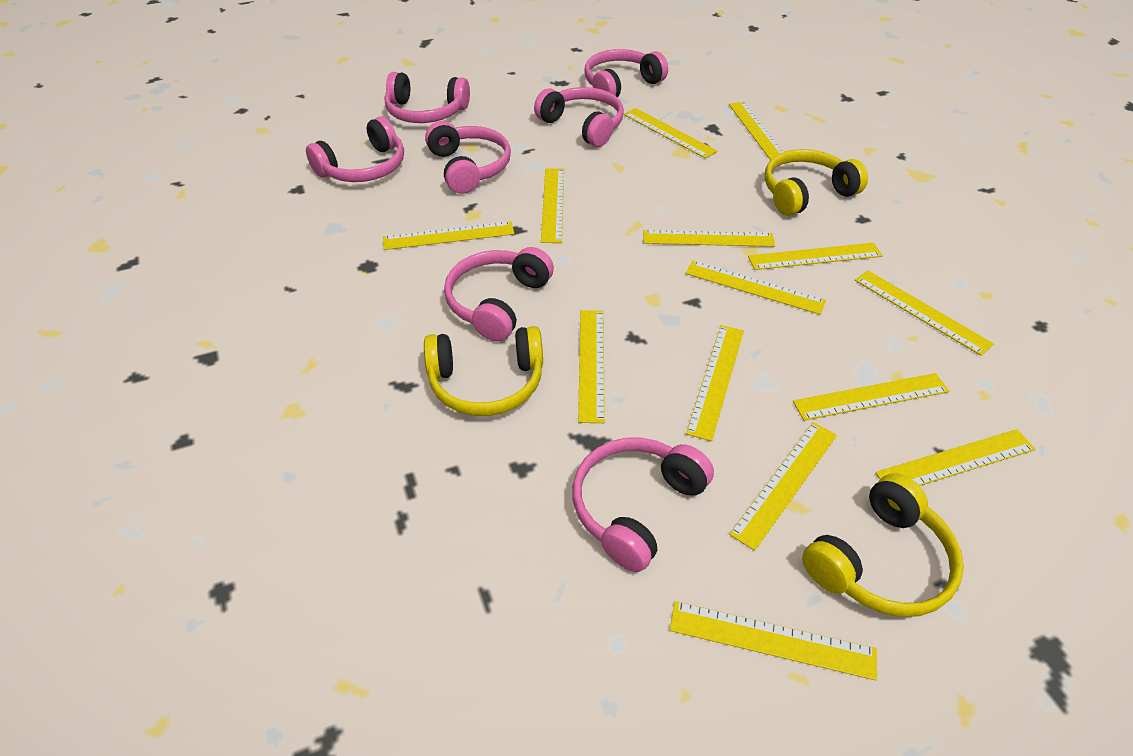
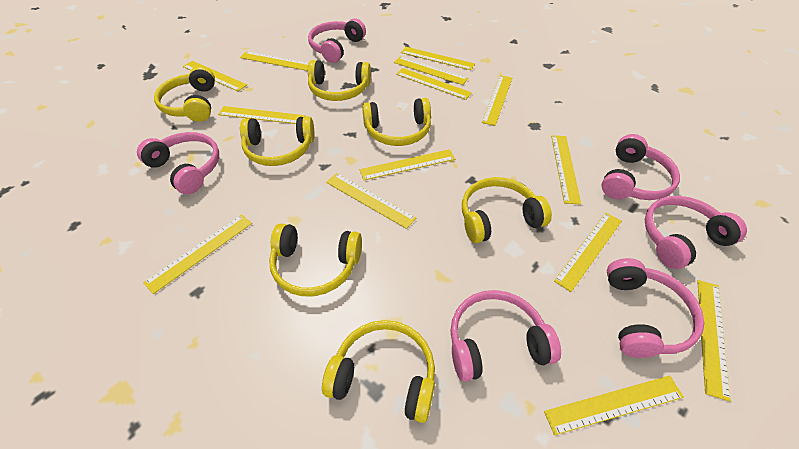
pink headphones: [306,116,404,182] [384,72,470,123] [425,121,511,194] [444,247,554,341] [534,87,624,147] [572,438,714,572] [585,49,668,98] = 7 -> [137,132,219,194] [308,18,366,63] [450,290,561,382] [602,134,680,200] [607,258,704,358] [645,196,747,269] = 6
yellow headphones: [424,326,543,416] [765,149,868,216] [802,473,964,617] = 3 -> [154,66,215,122] [240,116,314,166] [269,223,362,296] [308,60,371,101] [322,320,435,423] [362,98,431,146] [462,177,552,243] = 7

